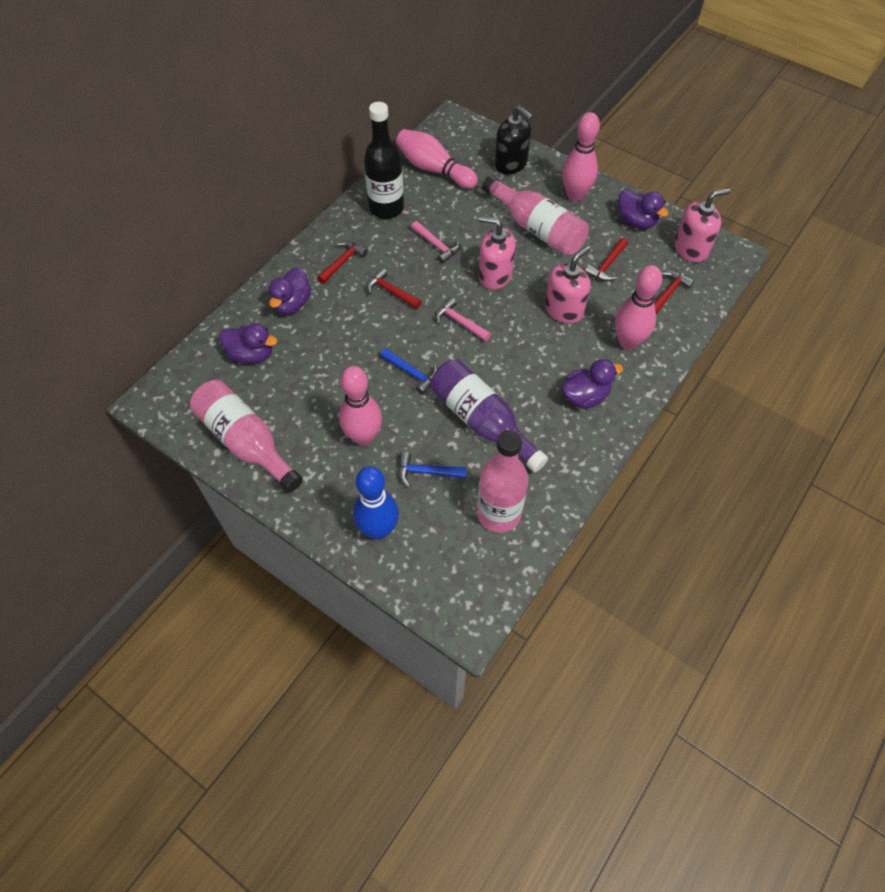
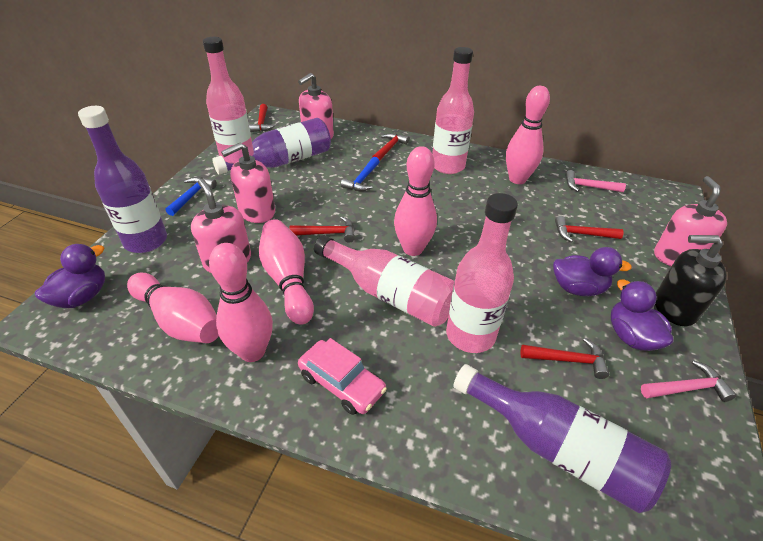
black bottle: [364,102,404,219] = 1 -> none = 0
blue bowling pin: [353,466,399,540] = 1 -> none = 0
pink bottle: [190,380,303,493] [477,430,529,533] [482,175,589,256] = 3 -> [203,37,252,156] [314,235,454,327] [432,47,474,174] [446,193,518,353] = 4
pink bowling pin: [339,366,382,446] [396,129,478,189] [562,112,600,201] [615,265,662,350] = 4 -> [127,273,219,343] [209,243,273,362] [259,219,314,325] [394,146,437,256] [506,86,550,184] = 5
pink car: none = 0 -> [298,338,387,415] = 1
pink soap dispenser: [479,216,516,290] [545,246,591,324] [674,188,731,262] = 3 -> [191,179,251,273] [221,143,275,223] [298,73,334,139] [654,176,727,266] = 4
purple bottle: [430,359,548,472] = 1 -> [78,106,167,253] [212,118,331,175] [453,364,671,513] = 3
purple duck: [219,323,277,364] [268,267,311,315] [561,359,623,409] [618,190,669,229] = 4 -> [35,244,105,308] [553,247,632,296] [611,279,673,351] = 3
red hammer: [317,241,368,284] [367,268,422,309] [585,238,628,281] [654,271,694,314] = 4 -> [249,104,276,132] [289,217,355,243] [372,133,409,161] [520,338,609,379] [555,216,624,242] = 5

